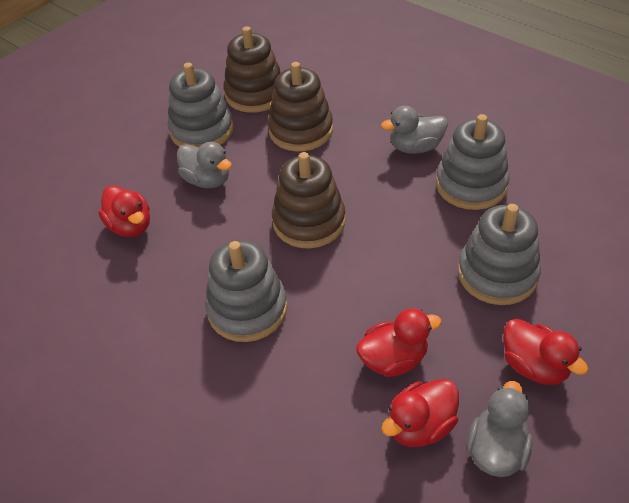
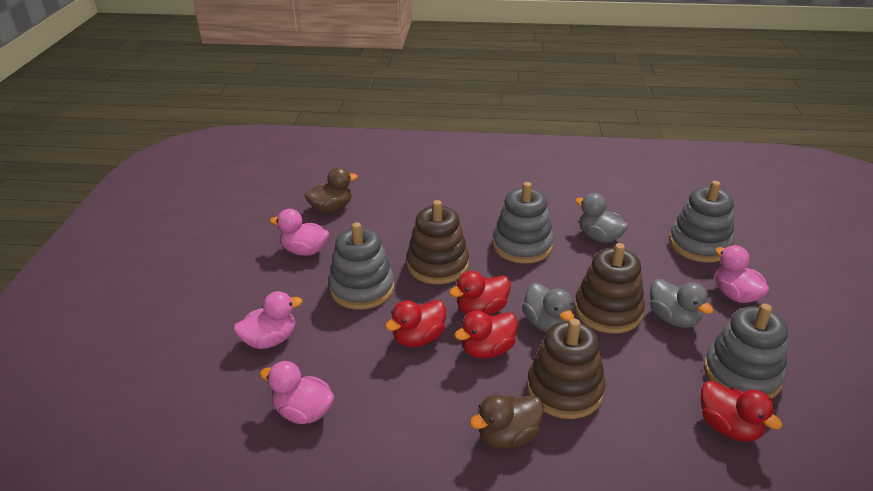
brown duck: none = 0 -> [304,167,358,213] [470,395,544,449] = 2
pink duck: none = 0 -> [234,291,302,349] [260,361,334,424] [270,209,329,256] [715,245,769,303] = 4

